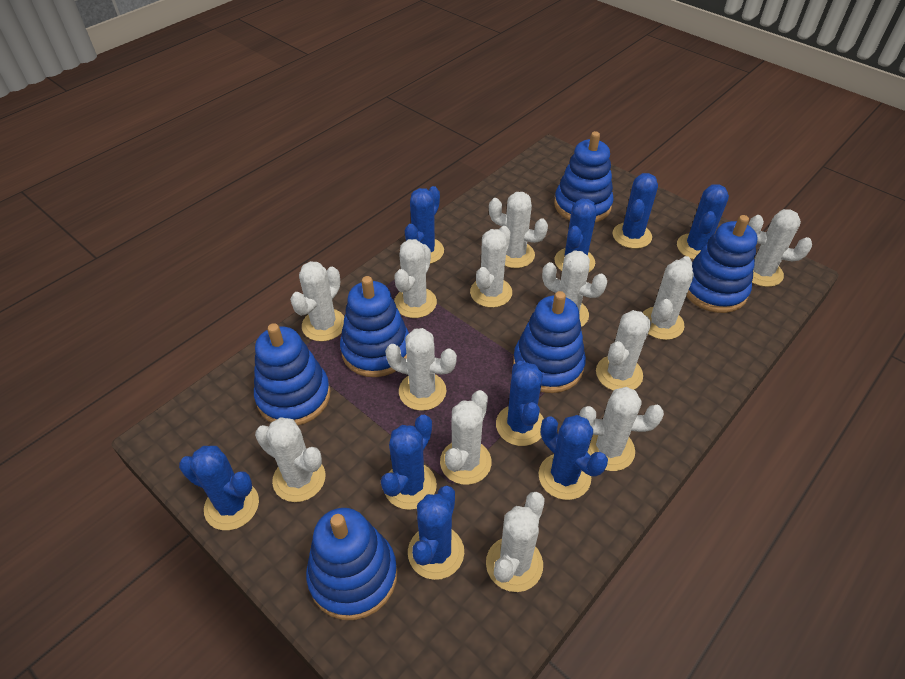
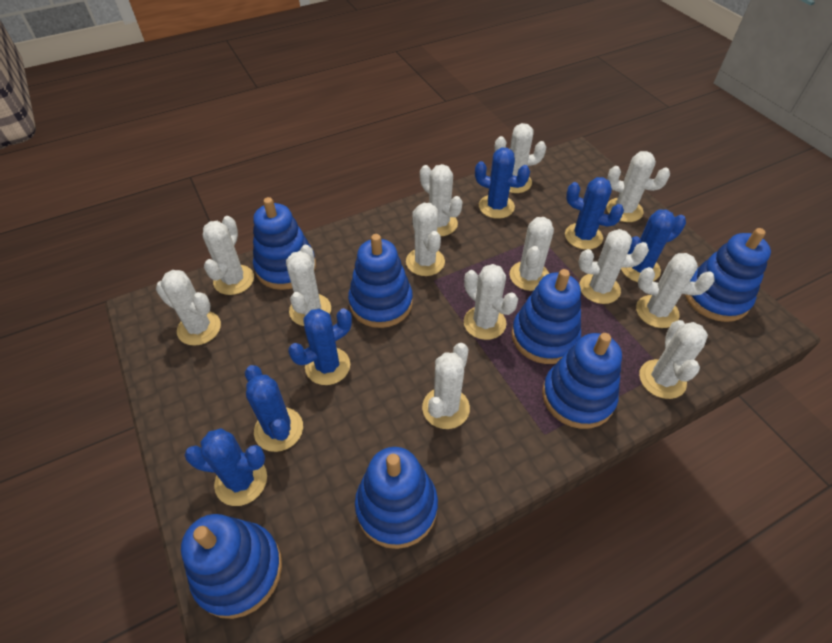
blue cactus: [179,446,259,530] [381,415,437,510] [405,186,444,264] [408,485,464,580] [496,361,544,446] [538,415,608,500] [555,199,597,273] [613,173,658,249] [677,184,729,260] = 9 -> [184,428,267,506] [245,365,303,452] [288,308,352,385] [475,148,530,219] [565,177,624,250] [621,209,686,282] = 6
blue stacking toy: [254,323,331,426] [306,508,397,620] [340,276,409,377] [513,291,586,393] [554,131,614,223] [686,215,757,313] = 6 -> [181,514,282,619] [253,197,316,290] [348,234,413,328] [355,447,438,549] [511,269,581,364] [542,333,622,429] [685,228,771,322] = 7

